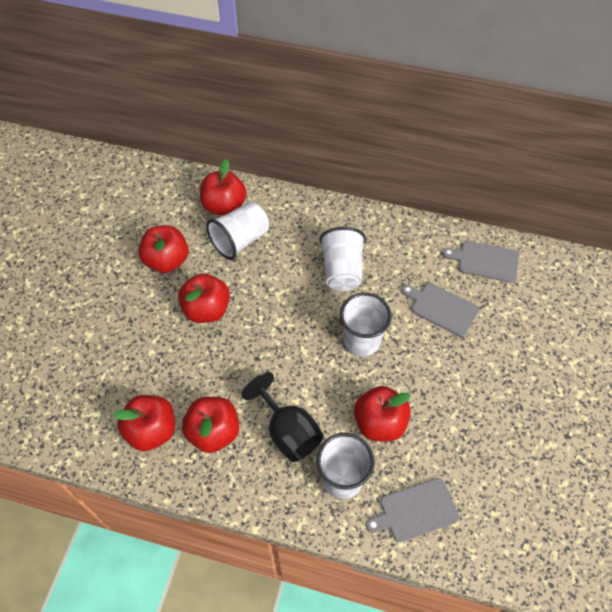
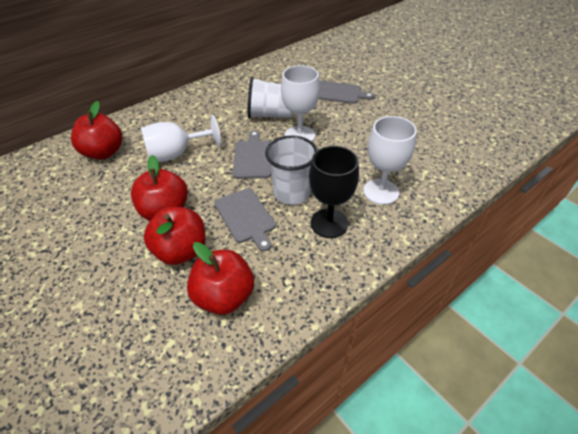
red apple: [113,395,175,451] [138,225,189,273] [178,273,230,323] [182,397,239,453] [200,159,246,216] [354,386,411,442] = 6 -> [71,101,123,160] [131,155,188,221] [144,207,206,265] [187,242,254,315] = 4
white cup: [206,202,269,260] [316,433,375,499] [319,227,366,291] [340,293,392,357] = 4 -> [248,77,294,119] [265,135,318,205] = 2
white goblet: none = 0 -> [141,115,221,162] [281,65,320,141] [363,116,417,205] = 3

